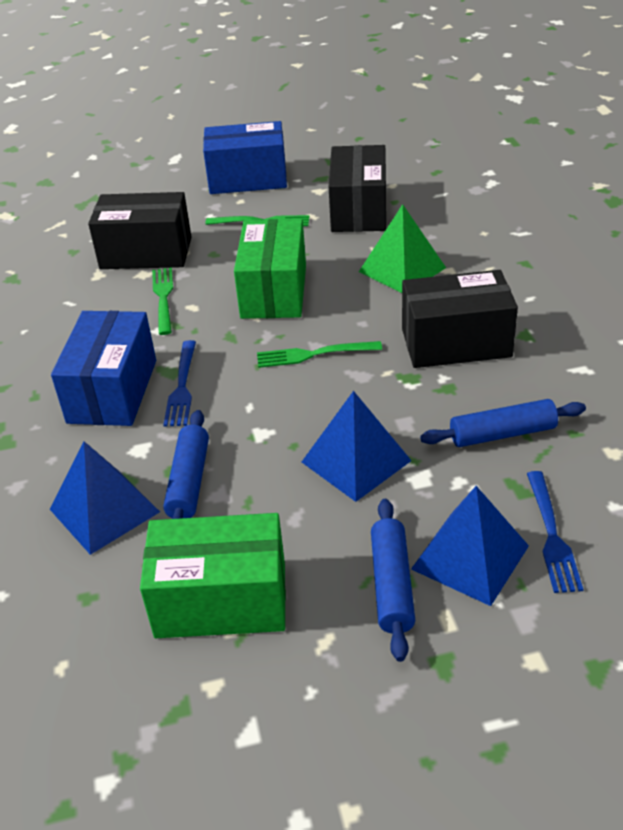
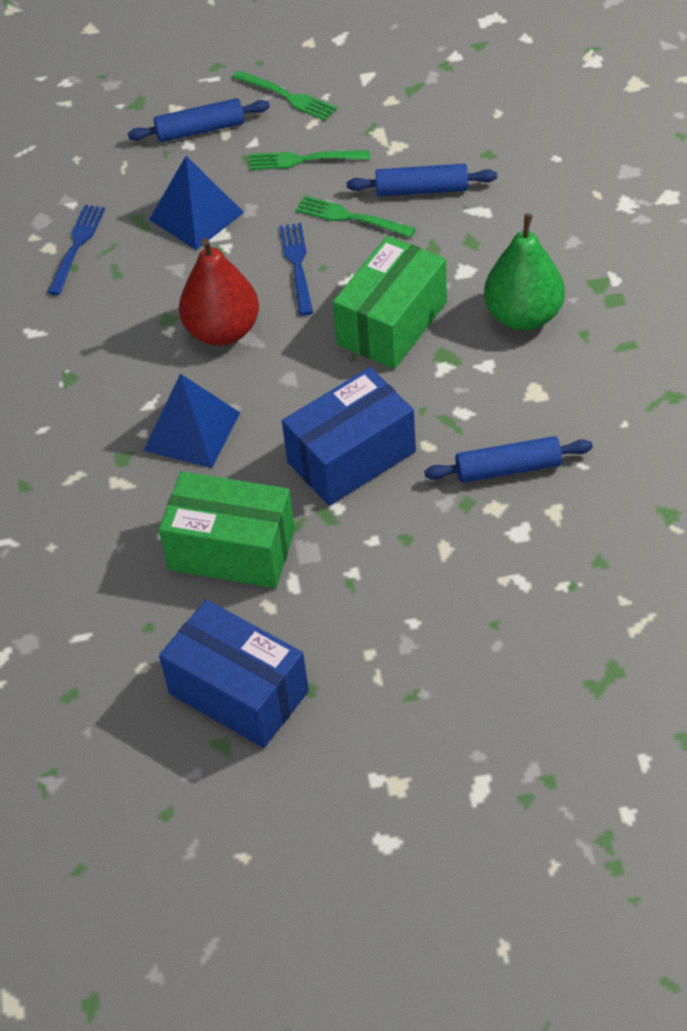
black box: [88,192,192,269] [329,145,386,232] [402,270,518,368] = 3 -> none = 0
blue pyramid: [50,441,160,555] [302,391,412,502] [411,486,529,606] = 3 -> [144,373,240,468] [149,156,244,250] = 2
green pear: none = 0 -> [484,213,565,331] = 1
green pyramid: [359,204,446,293] = 1 -> none = 0
red pear: none = 0 -> [179,238,259,346] = 1

